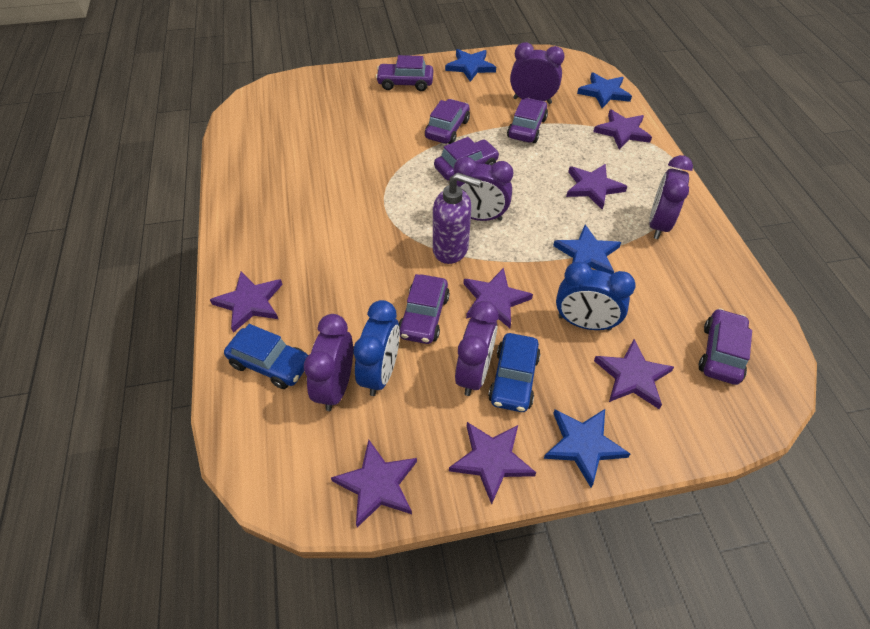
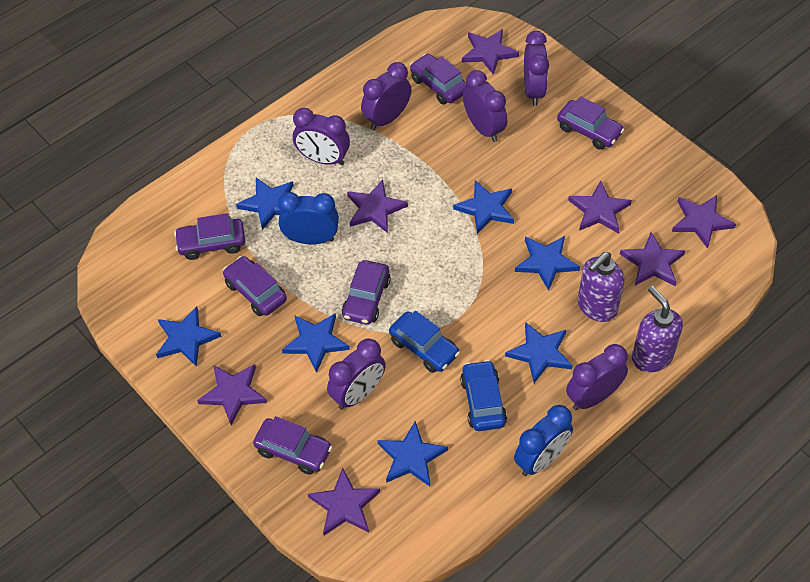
blue star: [445,49,496,82] [544,409,630,487] [553,225,621,275] [577,73,632,108] = 4 -> [156,306,222,367] [236,178,294,230] [282,313,350,373] [378,421,448,486] [453,180,514,234] [505,322,573,383] [515,236,580,291] = 7
purple clock: [304,314,353,411] [454,157,513,221] [455,301,499,396] [510,42,565,104] [649,155,693,239] = 5 -> [293,108,350,165] [327,338,386,410] [361,62,412,130] [463,70,507,142] [524,31,549,106] [566,344,628,410] = 6
purple soap dispenser: [433,173,481,264] = 1 -> [578,252,625,322] [632,286,683,373] = 2

